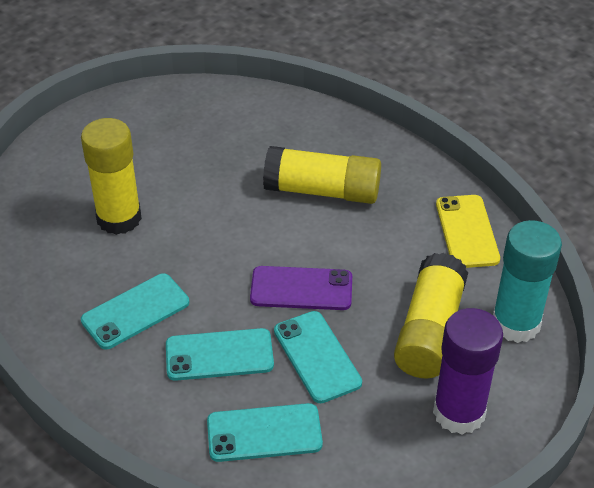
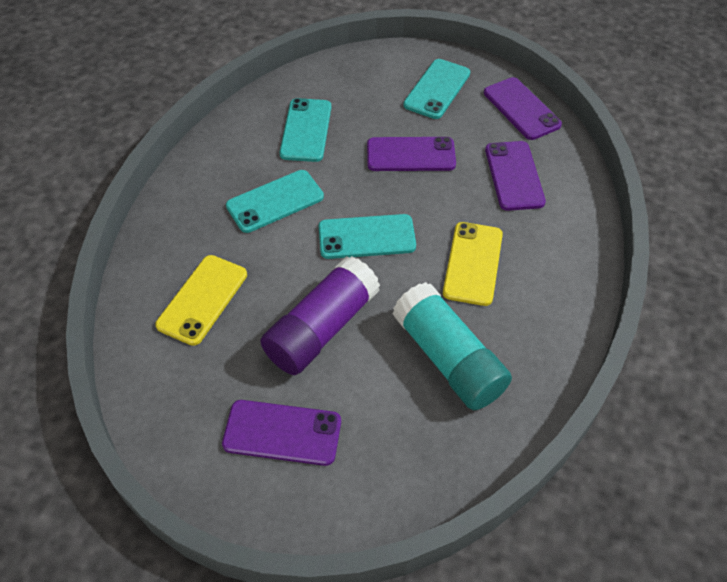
purple phone: [250,266,352,310] = 1 -> [222,400,341,466] [367,137,456,171] [484,77,562,140] [485,141,546,211] = 4
yellow glue stick: [81,118,142,235] [263,146,381,204] [394,253,468,379] = 3 -> none = 0
yellow phone: [436,195,500,268] = 1 -> [155,255,247,346] [443,222,503,306] = 2

